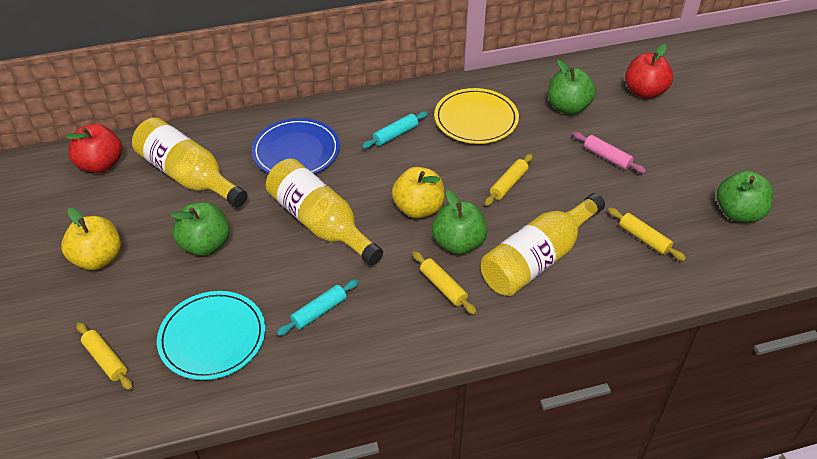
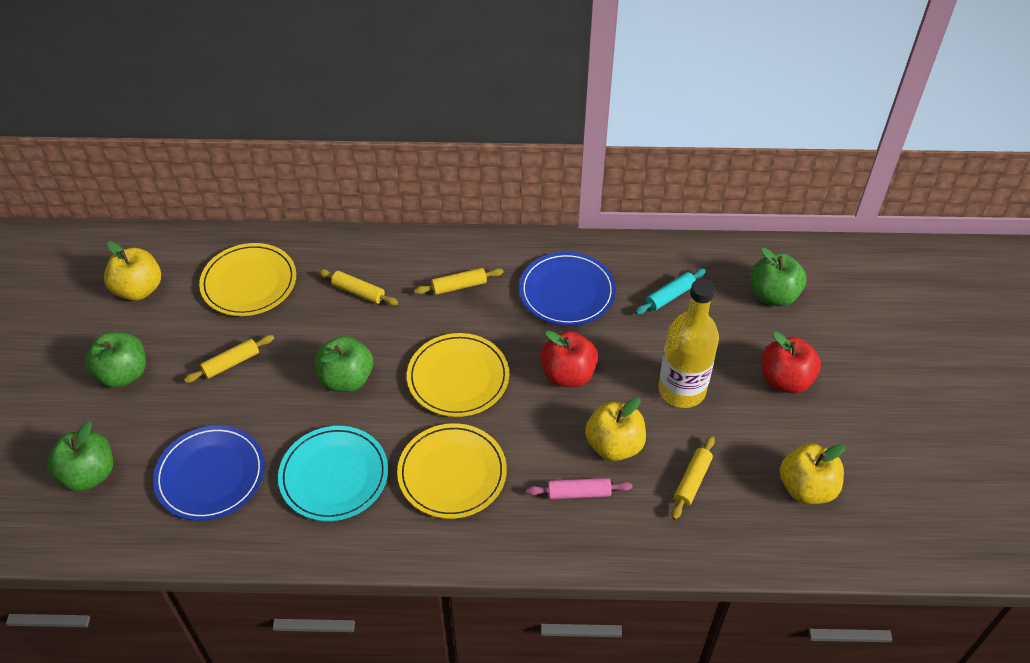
blue plate: [252,118,340,174] = 1 -> [153,425,265,521] [519,252,616,326] = 2
turquoise rolling pin: [277,279,359,336] [362,111,428,149] = 2 -> [635,268,706,315] = 1
yellow apple: [61,208,121,270] [392,167,445,218] = 2 -> [104,241,161,301] [585,397,646,461] [780,443,845,504] = 3
yellow bottle: [132,117,247,207] [266,158,383,265] [481,193,605,296] = 3 -> [658,279,719,408] = 1
yellow plate: [434,88,519,144] = 1 -> [199,243,296,316] [397,423,507,519] [407,333,509,417] = 3

